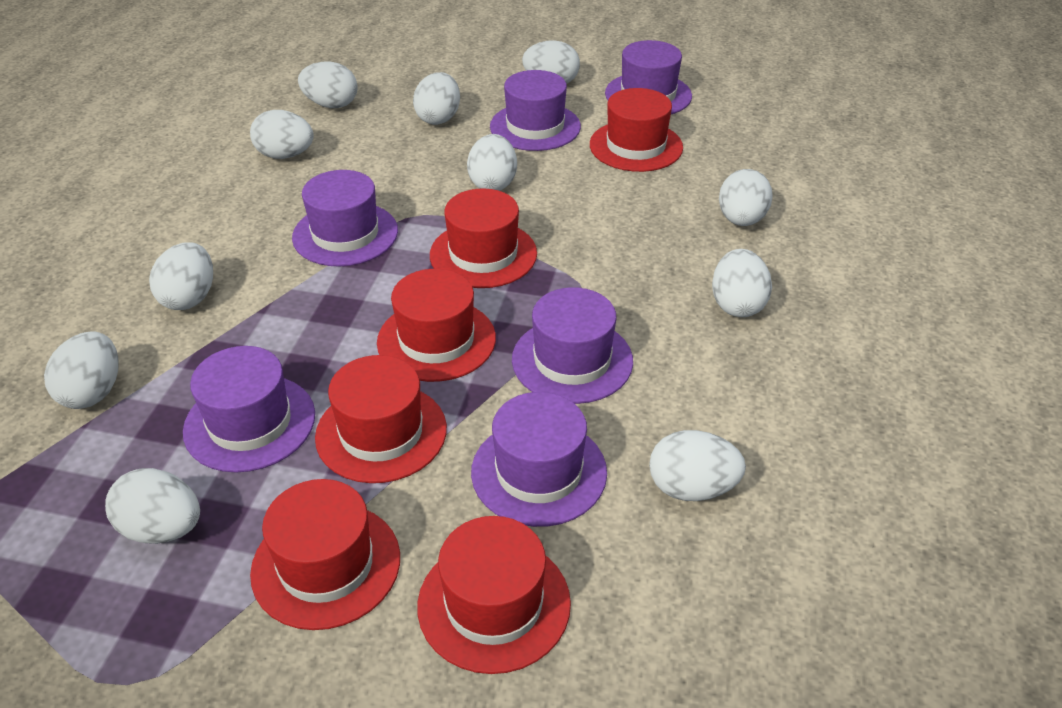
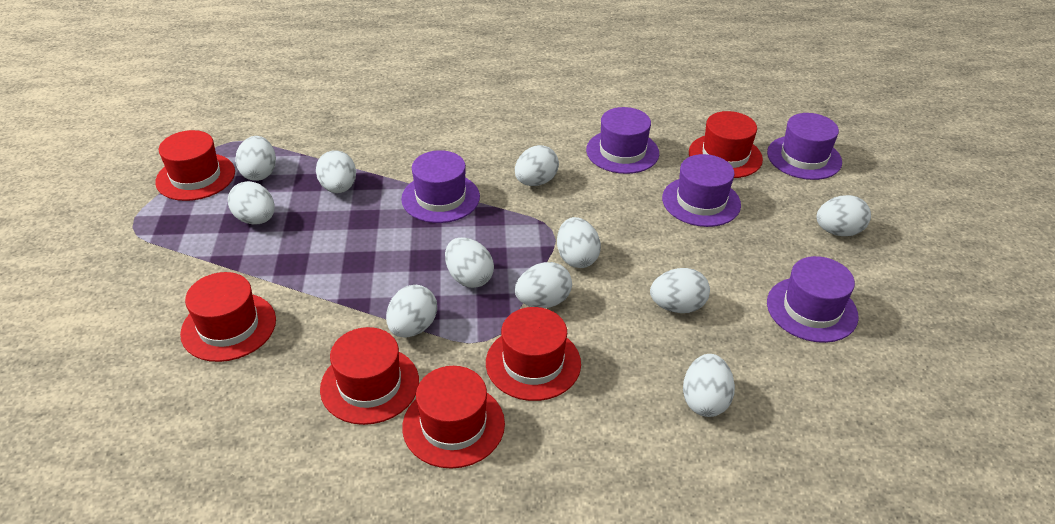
purple hat: [183,346,315,472] [292,170,398,266] [471,392,607,527] [490,70,581,151] [512,287,633,404] [605,40,692,114] = 6 -> [401,150,480,223] [586,107,659,174] [662,154,741,227] [767,113,842,180] [767,256,859,343] = 5

